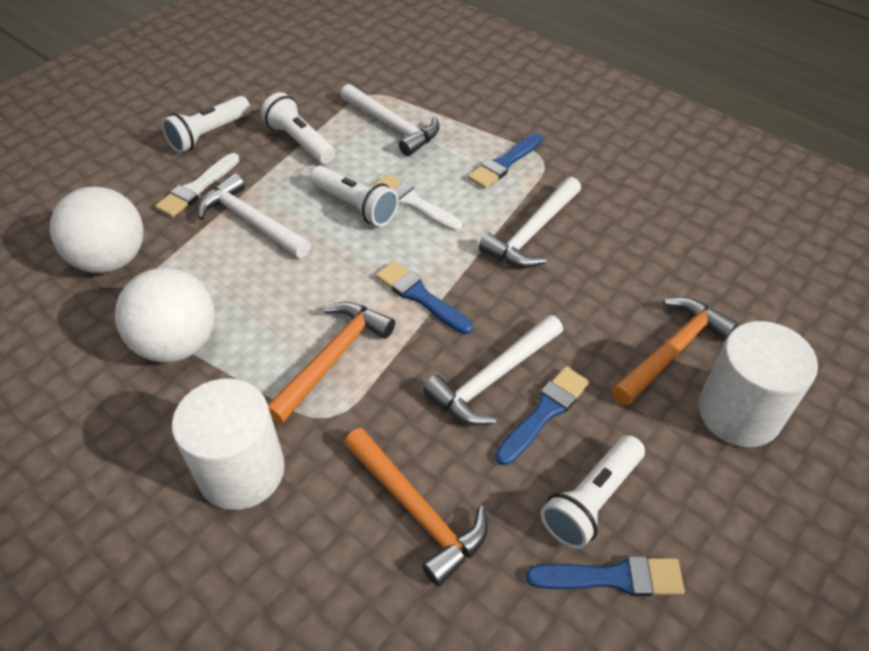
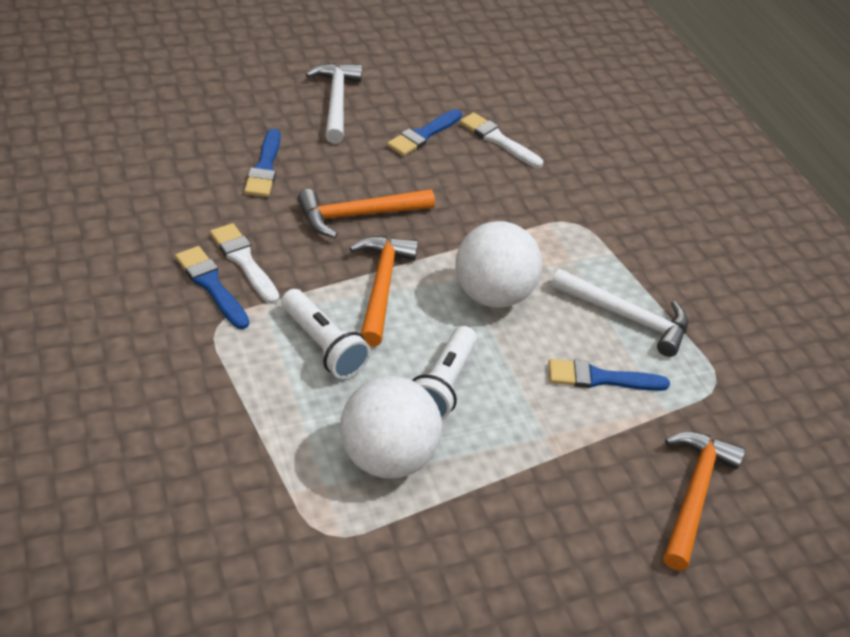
white cylinder: [172,379,285,510] [698,321,818,447] = 2 -> none = 0
white flashlight: [162,96,251,153] [261,92,335,164] [310,166,399,226] [540,435,645,549] = 4 -> [281,289,371,379] [412,326,477,420] = 2
white hammer: [198,173,311,258] [340,84,440,156] [423,315,563,426] [478,177,581,268] = 4 -> [306,63,362,144] [551,269,688,357] = 2

